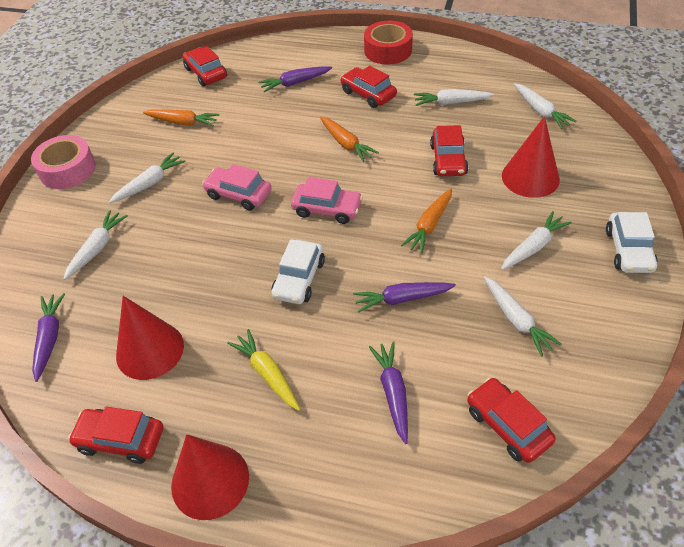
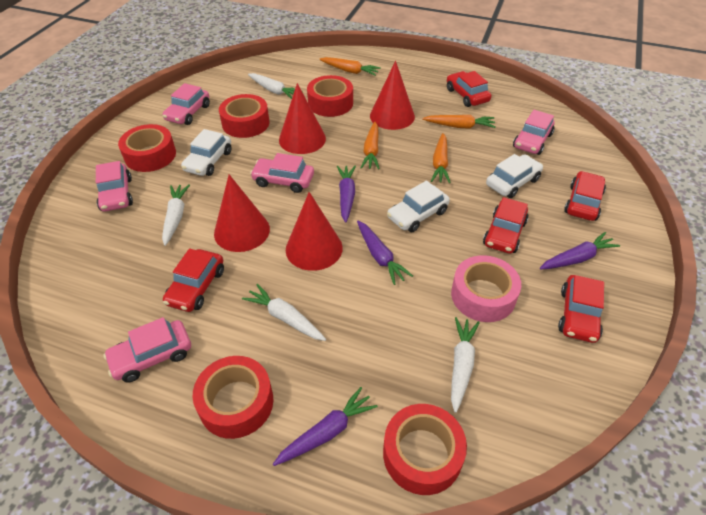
orange carrot: [143,109,219,127] [320,116,379,162] [401,189,452,254] = 3 -> [319,57,381,76] [360,122,380,169] [422,115,496,129] [431,133,451,183] = 4
pink car: [202,164,272,211] [291,177,363,224] = 2 -> [96,161,133,212] [103,317,191,383] [163,83,210,125] [250,153,314,193] [513,110,555,155] = 5
red cone: [116,296,184,380] [171,434,249,520] [502,116,560,198] = 3 -> [214,174,270,252] [279,83,326,154] [286,192,343,271] [370,61,415,130] = 4
red tape: [364,20,413,64] = 1 -> [118,124,176,172] [193,356,274,439] [219,94,269,138] [307,75,353,117] [383,404,467,495] = 5
white car: [271,239,325,304] [606,212,658,273] = 2 -> [181,129,231,176] [387,181,450,232] [486,154,543,198] = 3
white carrot: [63,210,128,280] [109,153,186,203] [414,89,494,106] [484,276,562,356] [501,211,572,270] [514,83,577,129] = 6 -> [162,184,190,246] [242,284,326,341] [248,73,303,99] [451,317,480,413] = 4
yellow carrot: [227,329,300,411] = 1 -> none = 0

